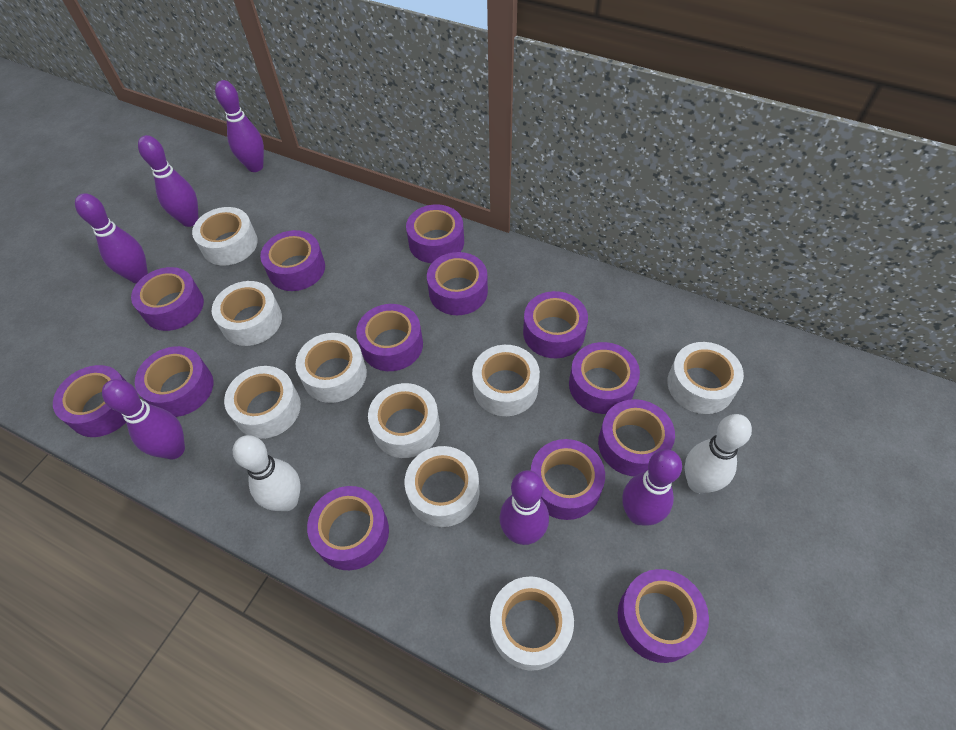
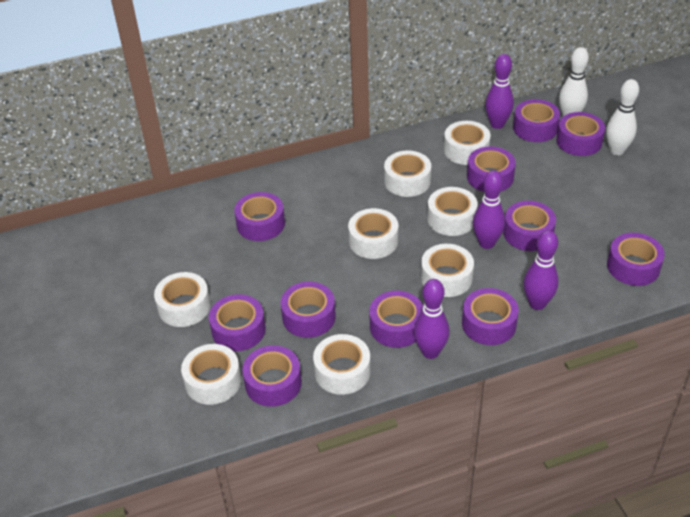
purple bowling pin: [75,193,148,283] [102,379,185,459] [138,135,199,227] [215,80,264,172] [500,470,549,545] [622,449,682,526] = 6 -> [414,279,450,359] [473,170,505,249] [485,54,514,129] [523,230,559,310] = 4
purple tape: [53,365,127,437] [131,267,204,331] [135,346,213,417] [260,230,325,291] [307,486,389,570] [356,304,423,371] [406,204,464,263] [427,252,488,315] [523,291,588,358] [531,439,605,520] [569,342,640,414] [598,399,675,476] [618,569,709,663] = 13 -> [209,294,266,351] [234,192,285,241] [242,345,302,407] [281,282,336,338] [369,291,423,348] [462,288,519,345] [467,146,516,192] [503,201,556,251] [513,99,560,142] [556,112,605,156] [607,233,665,286] = 11
white tape: [192,207,258,265] [212,281,282,346] [224,366,301,439] [296,333,367,403] [368,383,440,458] [405,446,480,527] [472,345,540,416] [490,576,574,671] [667,342,744,414] = 9 -> [154,272,211,327] [181,344,241,405] [313,334,371,395] [348,208,398,259] [384,151,431,197] [421,244,474,297] [427,187,477,236] [444,121,491,165] = 8

